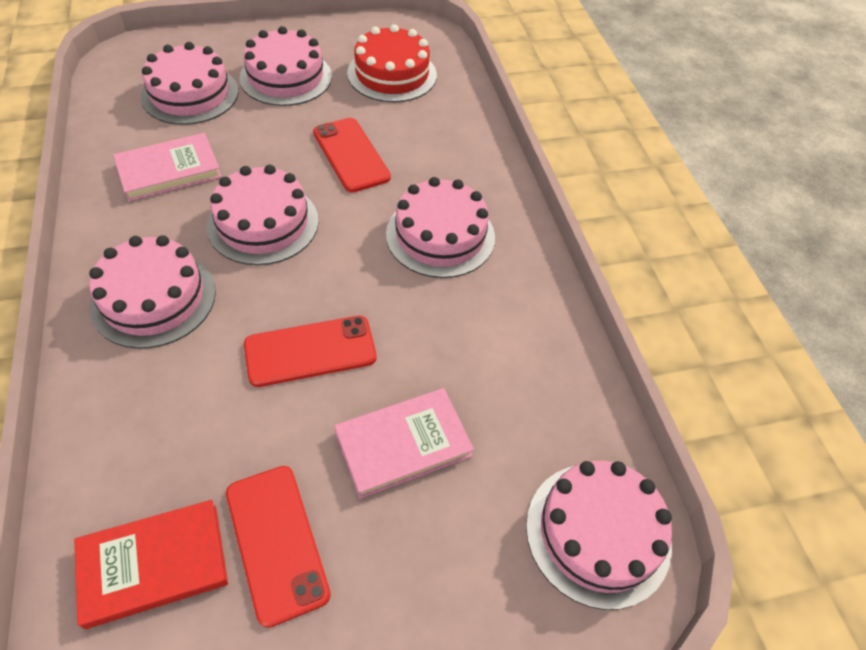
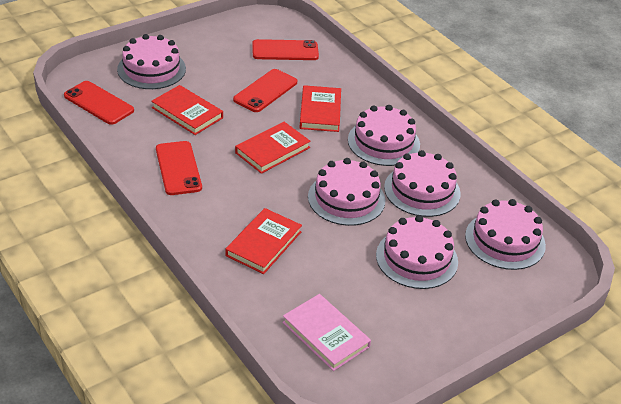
pink book: [113,133,222,201] [334,388,474,499] = 2 -> [282,294,371,371] = 1
red book: [74,500,228,629] = 1 -> [151,85,223,135] [225,208,302,274] [235,122,311,174] [299,85,341,132] = 4
red cake: [347,24,437,102] = 1 -> none = 0
red phone: [226,466,331,628] [244,316,376,387] [313,118,391,193] = 3 -> [64,81,134,125] [156,141,202,195] [233,69,297,112] [252,39,319,60] = 4

